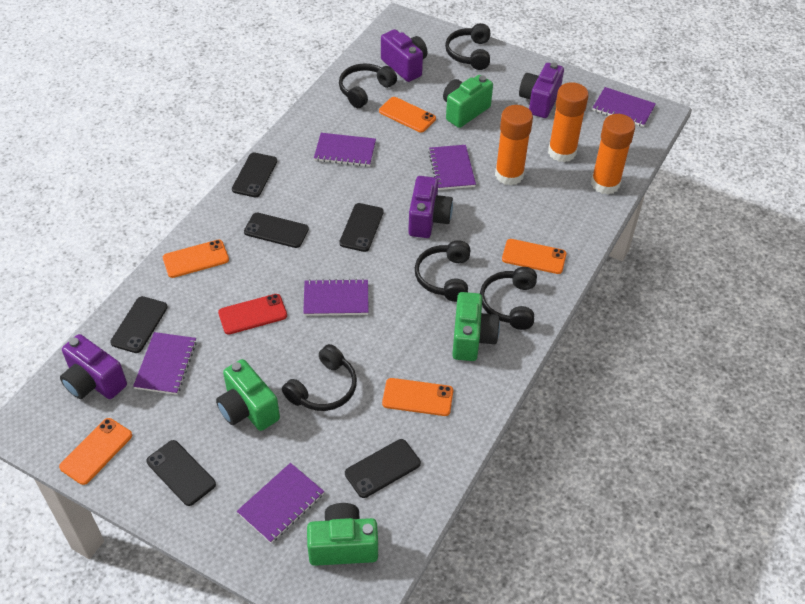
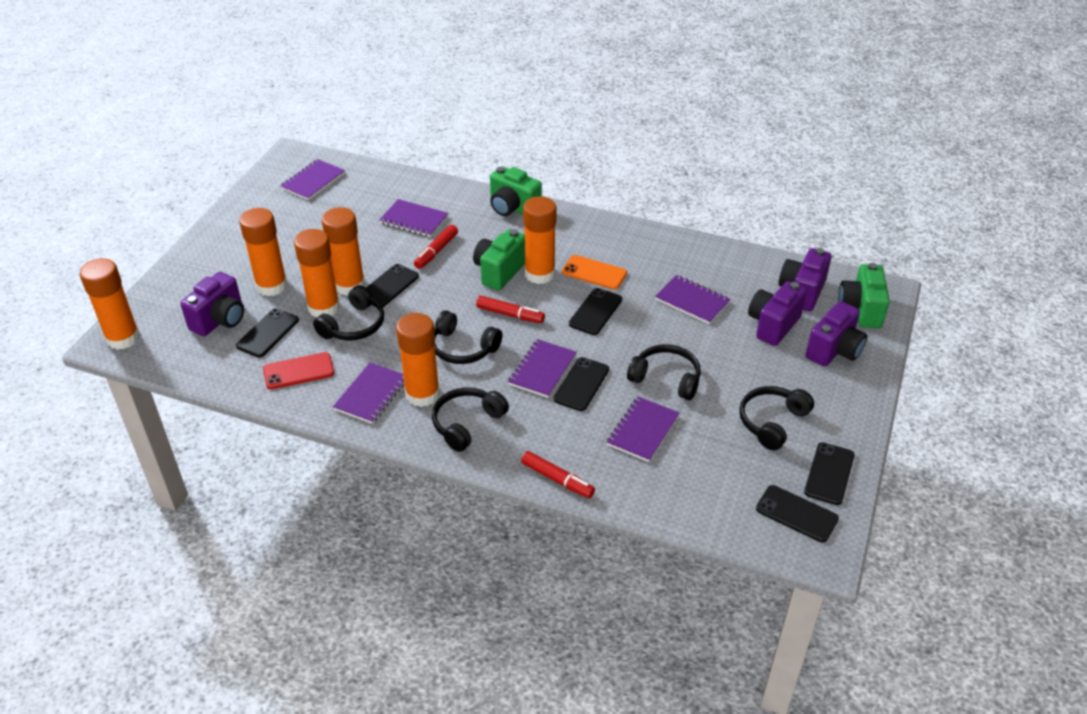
green camera: [216,359,280,431] [307,503,378,566] [443,75,493,128] [452,292,500,361] = 4 -> [473,229,525,291] [490,166,542,216] [838,263,890,328] = 3
orange glue stick: [495,105,533,185] [548,82,589,162] [591,114,635,194] = 3 -> [80,258,140,350] [239,208,287,296] [294,229,340,318] [322,207,365,296] [396,313,440,407] [523,196,556,284] = 6
orange phone: [59,418,132,485] [163,240,229,278] [379,97,436,132] [382,378,453,416] [502,239,567,274] = 5 -> [562,255,627,289] = 1
red marker: none = 0 -> [414,225,458,269] [476,296,545,323] [521,451,595,498] = 3

